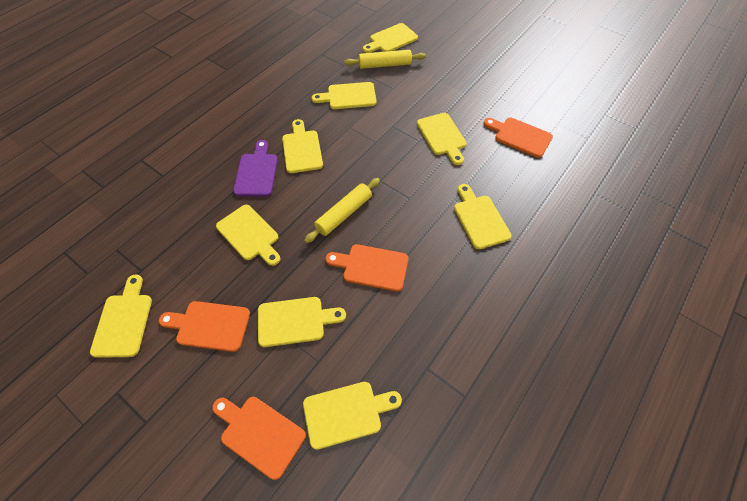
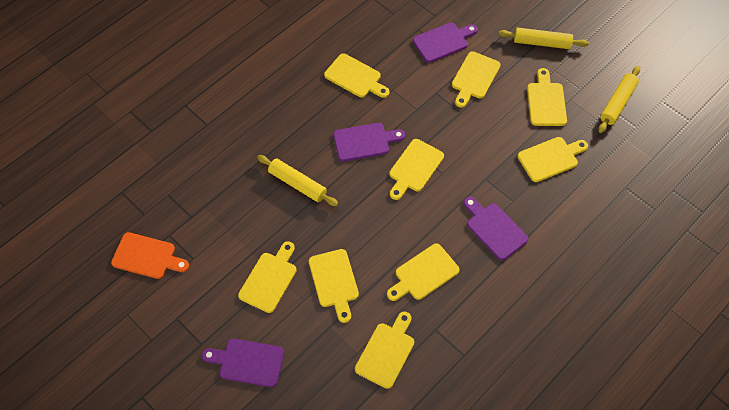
orange cutting board: [159,301,250,352] [212,397,306,480] [325,244,408,292] [483,118,553,158] = 4 -> [111,232,189,279] = 1
purple cutting board: [233,140,278,197] = 1 -> [202,339,284,387] [333,123,405,162] [413,23,478,63] [464,197,528,260] = 4
yellow rolling pin: [304,178,380,243] [344,50,426,69] = 2 -> [257,155,338,206] [499,28,589,49] [598,66,640,133] = 3

